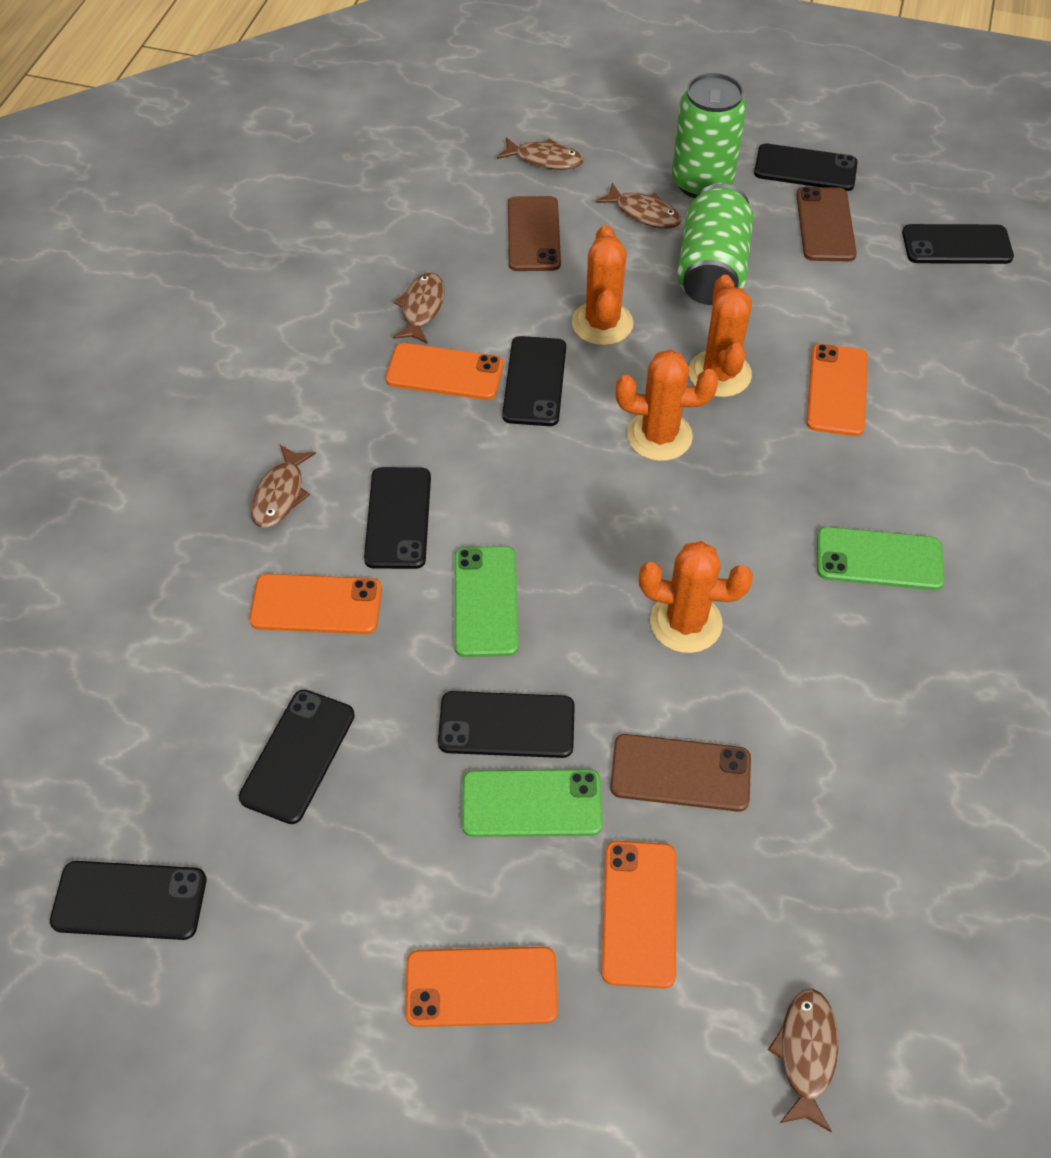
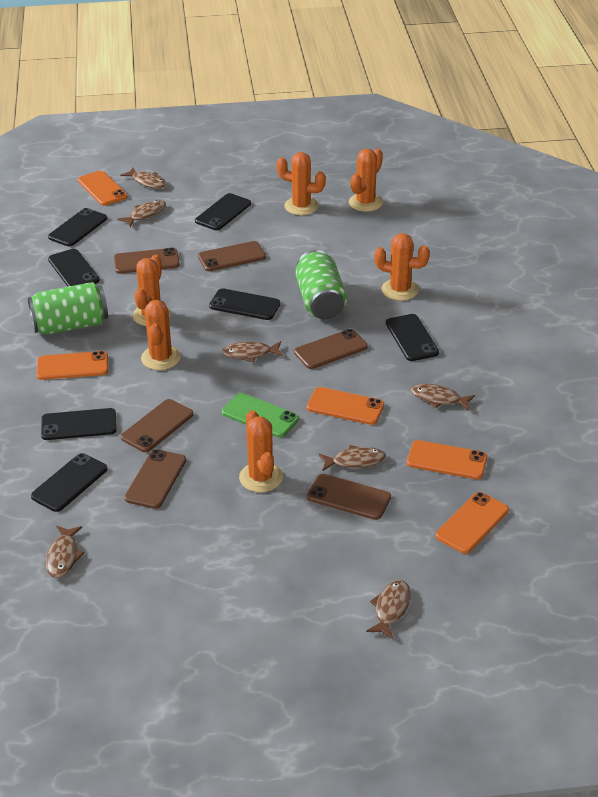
brown fish: [251,445,316,528] [393,272,445,344] [497,137,584,170] [595,183,682,229] [768,989,838,1132] = 5 -> [46,526,84,578] [118,200,166,227] [120,168,167,189] [222,341,283,362] [319,445,386,471] [366,580,411,639] [411,384,475,411] = 7
brown phone: [508,196,561,271] [610,734,751,812] [796,187,857,261] = 3 -> [114,248,180,274] [121,399,193,452] [124,449,186,509] [198,241,266,271] [294,329,368,369] [307,474,391,520] = 6
green phone: [454,546,519,657] [462,769,603,837] [817,527,945,590] = 3 -> [222,393,299,438] = 1
orange cactus: [572,225,633,346] [616,350,718,461] [639,541,753,653] [689,275,752,397] = 4 -> [133,255,171,326] [141,300,181,370] [239,410,283,492] [277,152,326,215] [349,148,383,212] [374,233,430,301] = 6

